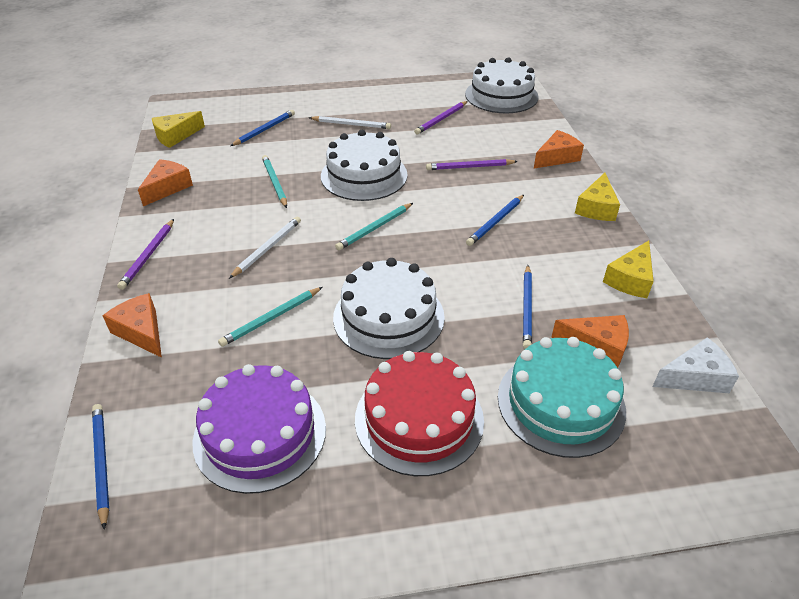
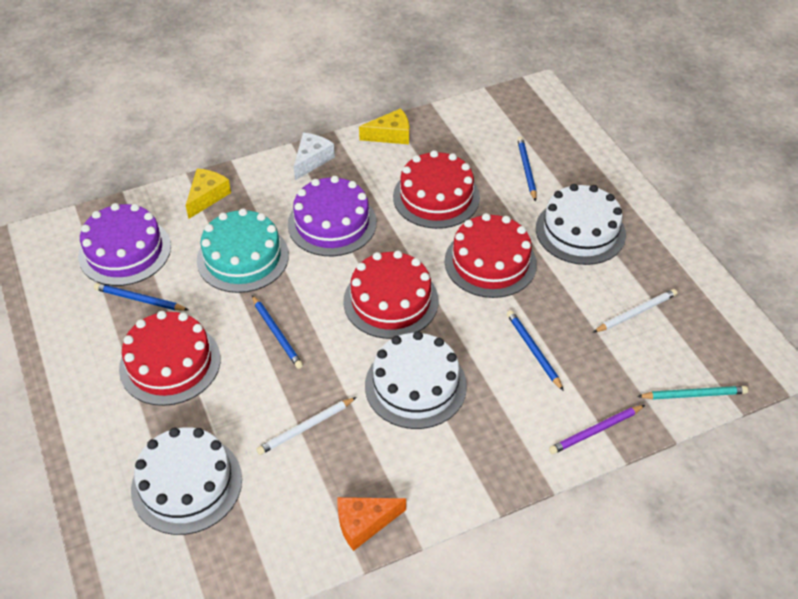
orange cheese: [102,293,162,358] [138,159,193,206] [534,130,584,169] [551,315,629,368] = 4 -> [337,497,406,551] = 1
purple cake: [193,364,326,494] = 1 -> [78,203,171,286] [288,176,377,256] = 2
purple pencil: [117,219,174,290] [414,101,468,134] [426,159,518,170] = 3 -> [549,405,645,454] = 1
red cake: [355,351,484,476] = 1 -> [119,311,221,406] [343,251,439,339] [393,150,480,229] [445,213,537,298] = 4
turquoise pencil: [218,287,323,347] [262,155,287,208] [335,203,413,250] = 3 -> [637,386,748,400] = 1
yellow cheese: [152,111,205,148] [575,173,620,221] [603,240,654,298] = 3 -> [185,168,231,219] [359,108,409,144] = 2

